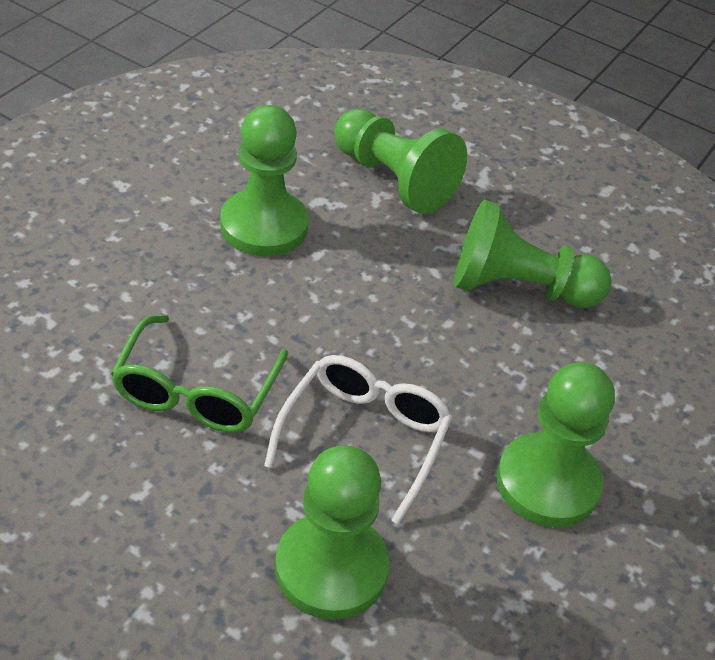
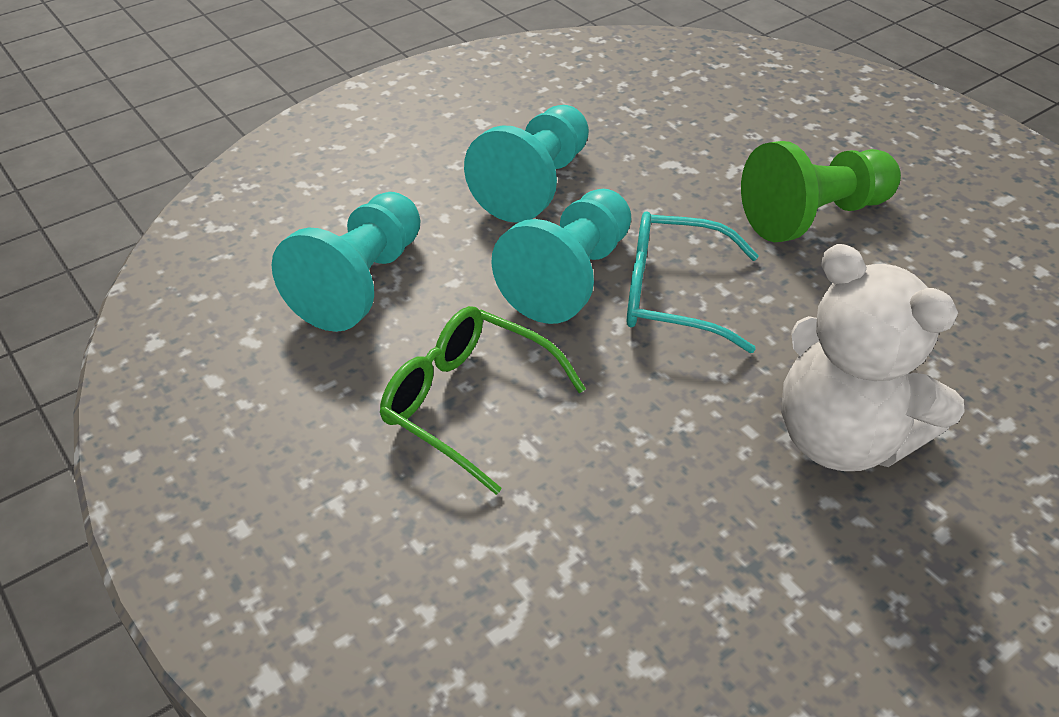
green pawn: [220,105,309,257] [275,445,389,620] [334,109,467,214] [454,200,611,308] [496,362,615,527] = 5 -> [741,141,901,242] = 1
turquoise glasses: none = 0 -> [627,211,759,353] = 1
turquoise pawn: none = 0 -> [272,192,420,332] [464,105,589,223] [491,189,631,324] = 3
white glasses: [264,355,452,525] = 1 -> none = 0
white teddy bear: none = 0 -> [781,244,965,471] = 1

